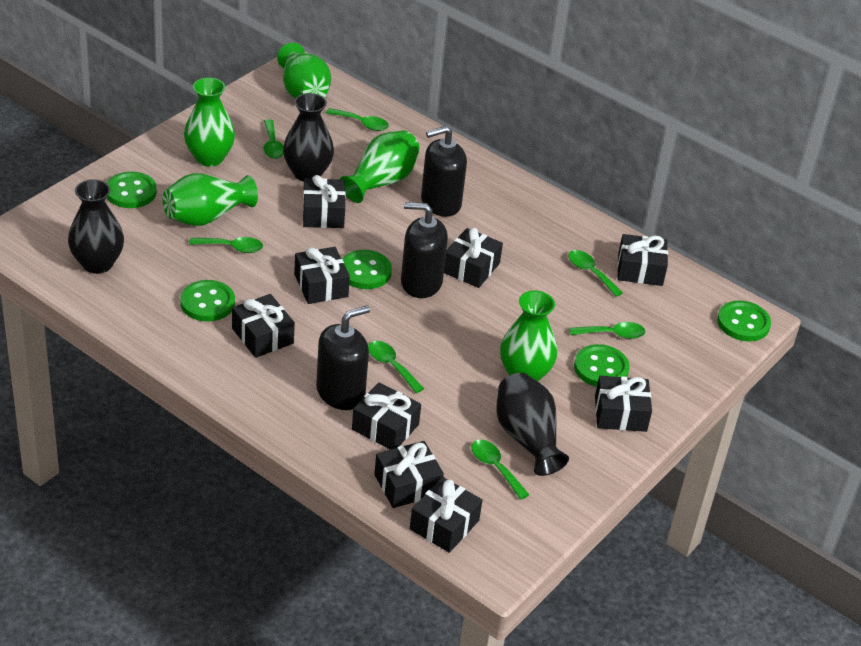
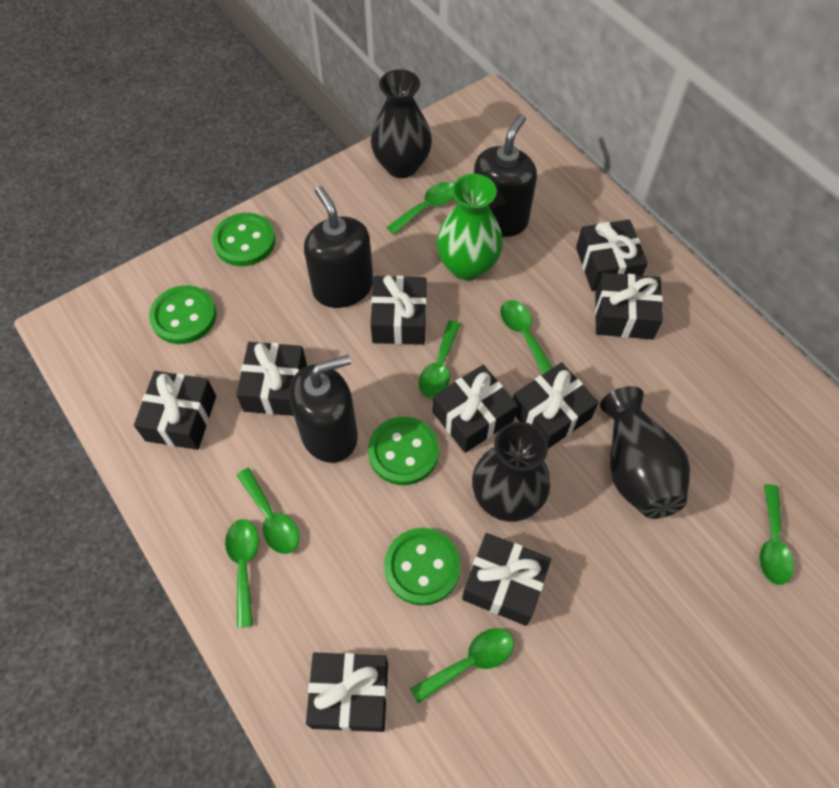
green button: [107,172,157,208] [180,280,235,321] [342,250,392,289] [574,344,630,387] [717,301,771,341] = 5 -> [149,285,217,344] [212,213,275,266] [368,417,439,485] [384,528,461,606] = 4
green vase: [163,173,258,226] [184,78,235,167] [277,43,331,99] [340,130,420,203] [500,290,557,381] = 5 -> [437,174,503,281] = 1

